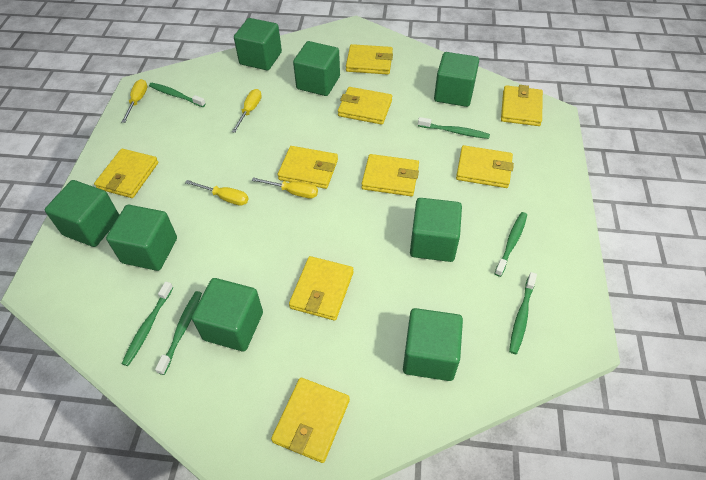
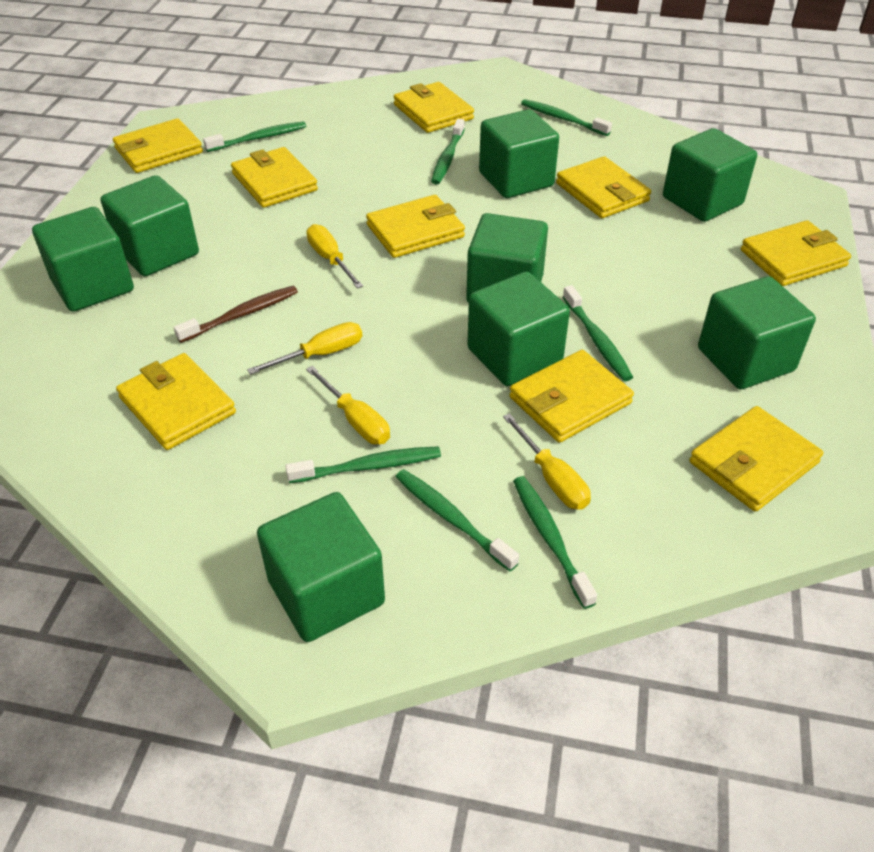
brown toothbrush: none = 0 -> [173,286,298,343] = 1
green toothbrush: [122,282,173,366] [149,83,206,107] [155,291,202,375] [418,117,490,139] [494,212,527,277] [509,272,537,354] = 6 -> [203,121,306,152] [285,446,441,483] [396,469,519,571] [431,119,465,184] [513,476,597,609] [521,99,612,136] [562,285,633,381] = 7

